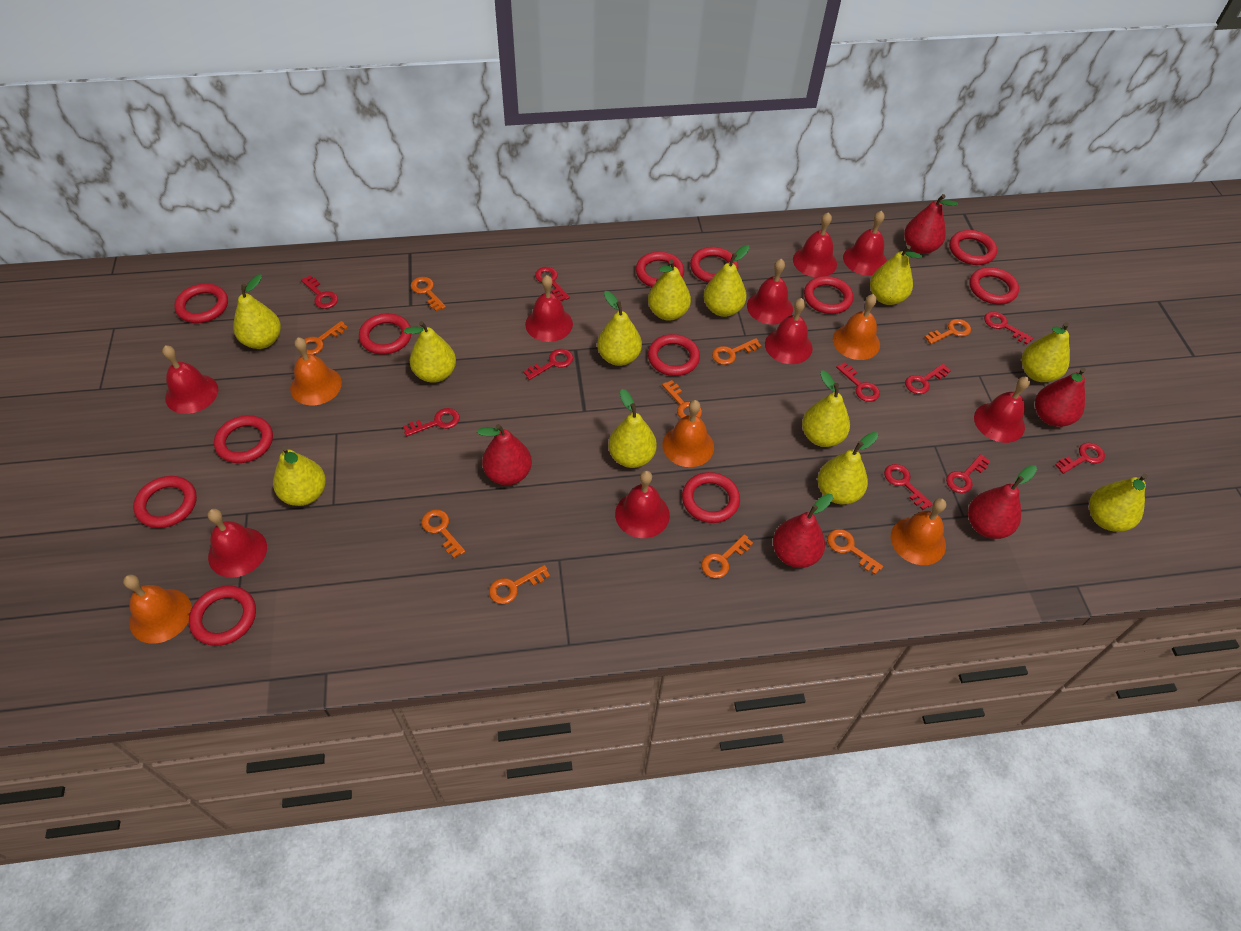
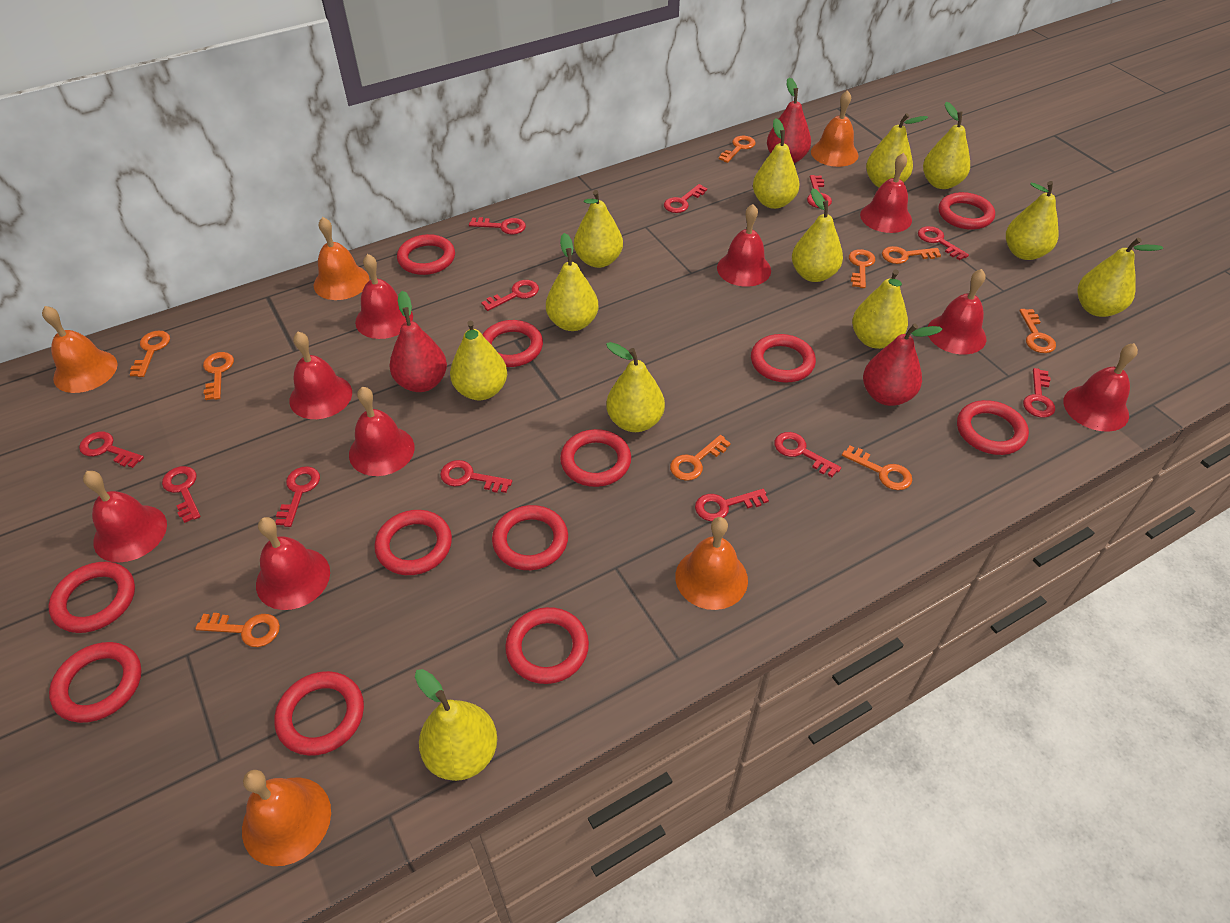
red key: [301,275,338,309] [403,408,460,437] [524,349,573,380] [535,267,570,301] [836,362,880,402] [884,464,933,510] [905,364,951,394] [946,454,990,493] [984,312,1033,344] [1055,443,1105,474] = 10 -> [79,432,144,468] [162,466,201,523] [275,466,320,527] [440,460,512,493] [469,217,526,234] [481,280,539,311] [664,184,707,213] [695,489,769,521] [774,432,841,477] [807,175,832,208] [918,226,969,260] [1023,368,1055,418] = 12
red pear: [477,424,532,485] [773,494,833,568] [904,194,958,254] [968,465,1037,539] [1035,367,1086,427] = 5 -> [389,291,447,392] [767,77,811,163] [863,324,943,406] = 3

